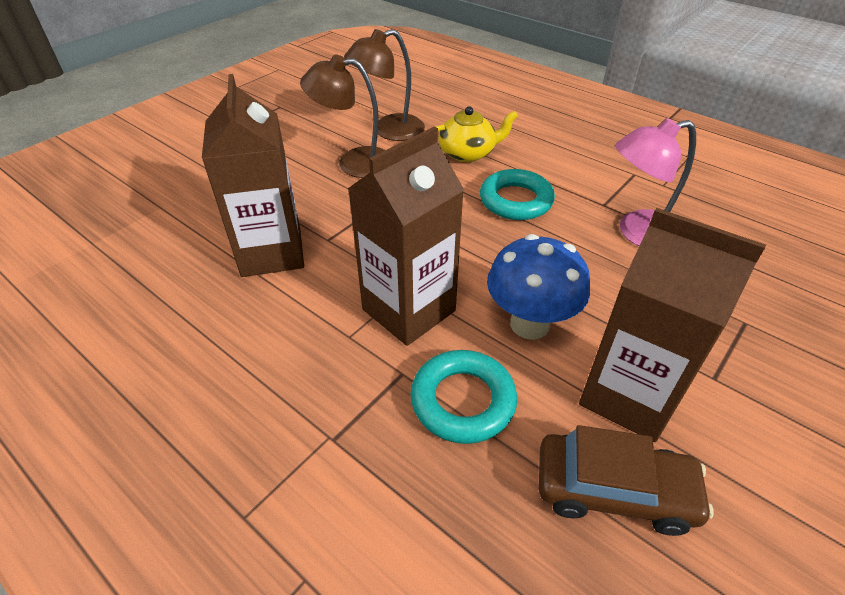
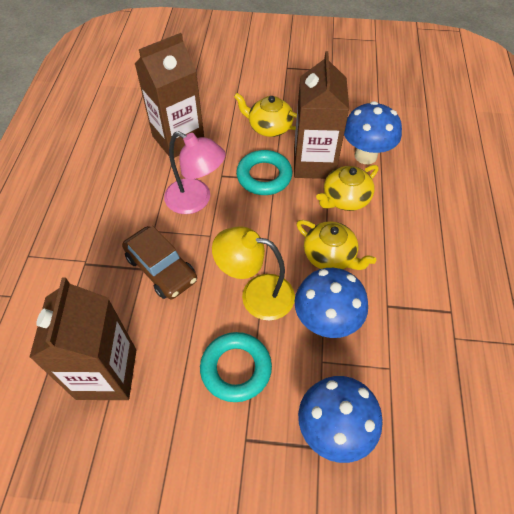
blue mushroom: [487,234,590,340] = 1 -> [295,268,368,338] [298,376,382,463] [344,101,402,164] = 3
brown lamp: [300,54,385,178] [344,29,425,141] = 2 -> none = 0
yellow lamp: none = 0 -> [212,226,295,321] = 1
yellow teapot: [435,106,518,162] = 1 -> [234,93,297,137] [296,220,376,270] [316,165,378,211] = 3

